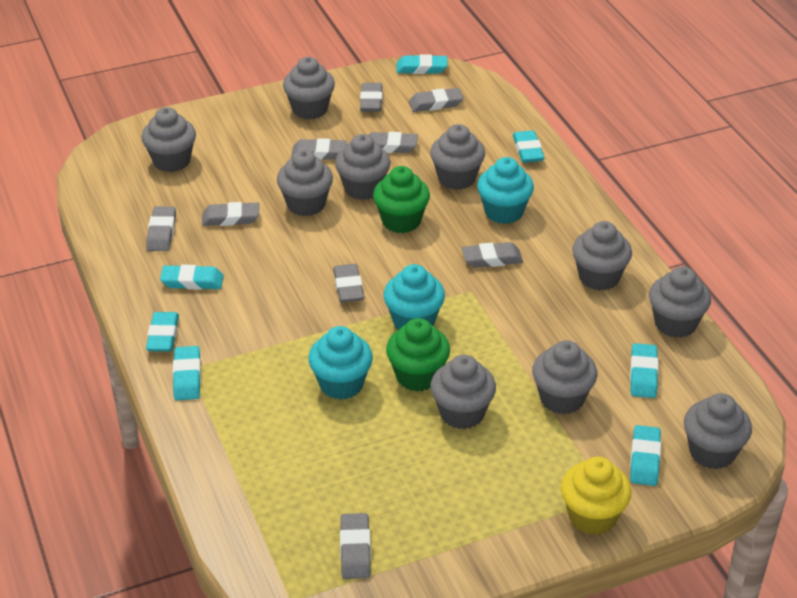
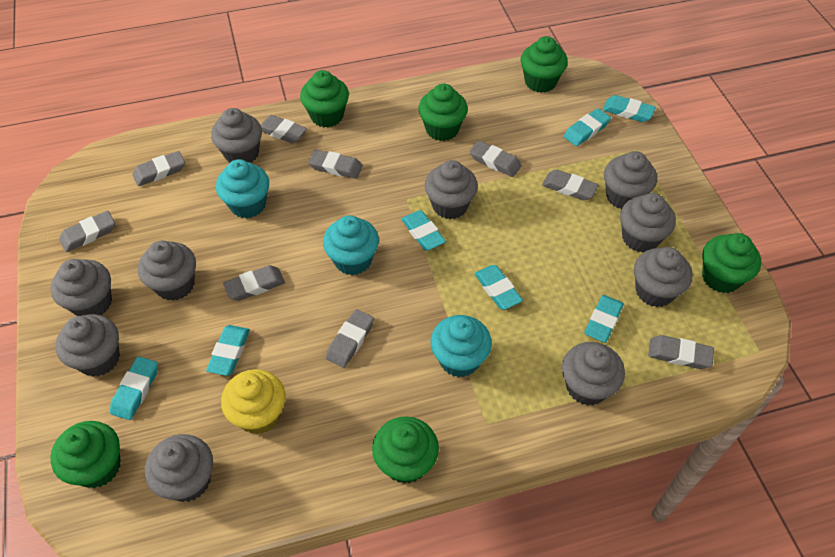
green cupcake: [373,166,430,233] [386,318,450,391] = 2 -> [50,421,121,488] [300,70,349,127] [372,417,439,484] [418,84,468,141] [521,36,568,93] [702,233,761,293] = 6

